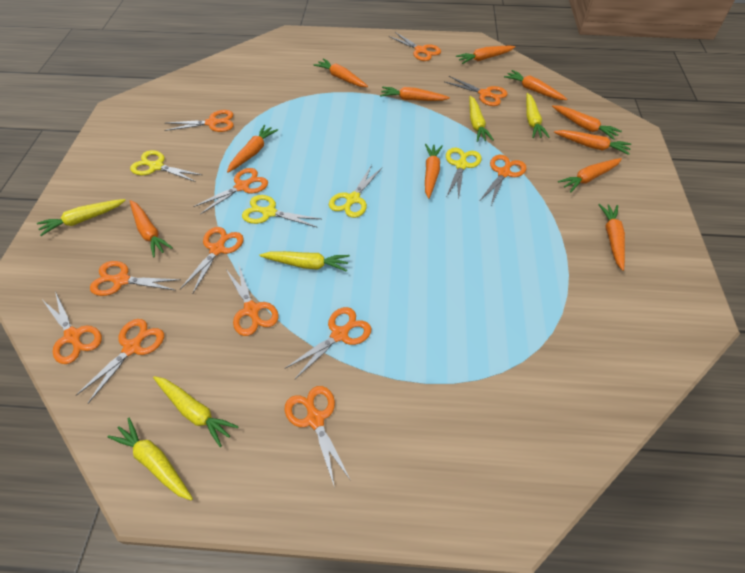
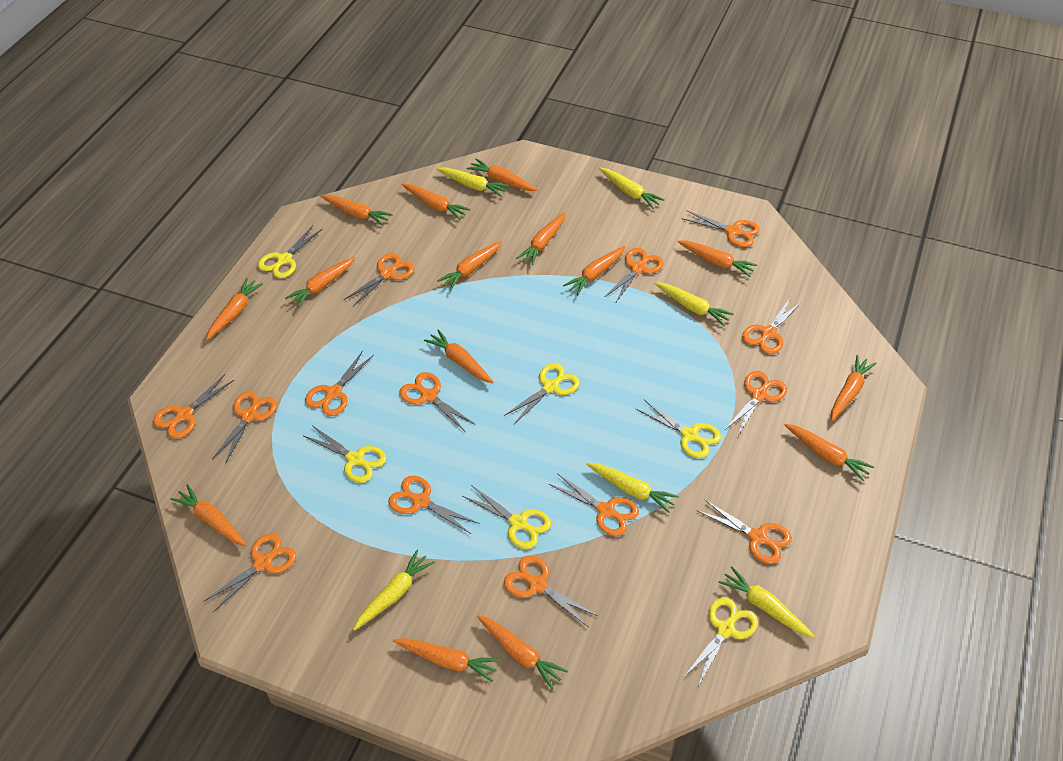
orange carrot: [130,200,173,257] [227,125,278,173] [313,58,368,87] [380,87,450,101] [425,144,443,199] [456,45,515,64] [504,70,567,100] [552,105,622,140] [554,130,631,155] [558,158,622,193] [598,204,625,271] = 11 -> [170,484,247,546] [206,278,263,340] [285,257,355,308] [320,194,393,226] [393,638,500,682] [402,184,471,220] [424,329,494,383] [437,241,502,290] [467,159,538,191] [477,615,568,690] [516,212,566,265] [563,246,626,295] [677,240,757,277] [785,424,874,481] [831,355,877,421] = 15
orange scissors: [43,291,102,364] [75,319,164,404] [90,261,181,296] [164,110,234,132] [180,227,244,294] [193,168,268,215] [226,263,279,336] [285,386,351,488] [286,307,371,379] [389,32,441,61] [445,76,508,106] [480,155,526,205] = 12 -> [153,374,234,438] [203,533,296,612] [212,391,277,464] [305,350,374,416] [343,253,414,306] [388,476,479,534] [400,372,476,431] [504,555,598,627] [549,473,639,536] [605,248,664,304] [682,210,760,247] [697,499,792,564] [725,371,787,437] [742,298,802,354] = 14
yellow scissors: [130,150,202,182] [242,195,321,228] [329,165,382,218] [446,148,482,200] = 4 -> [258,225,323,278] [304,425,387,483] [462,485,551,549] [504,363,580,424] [635,400,721,458] [683,597,758,686] = 6

